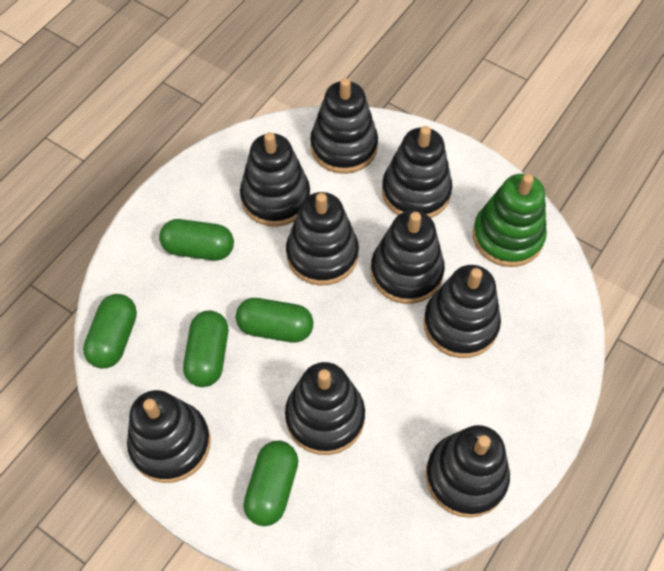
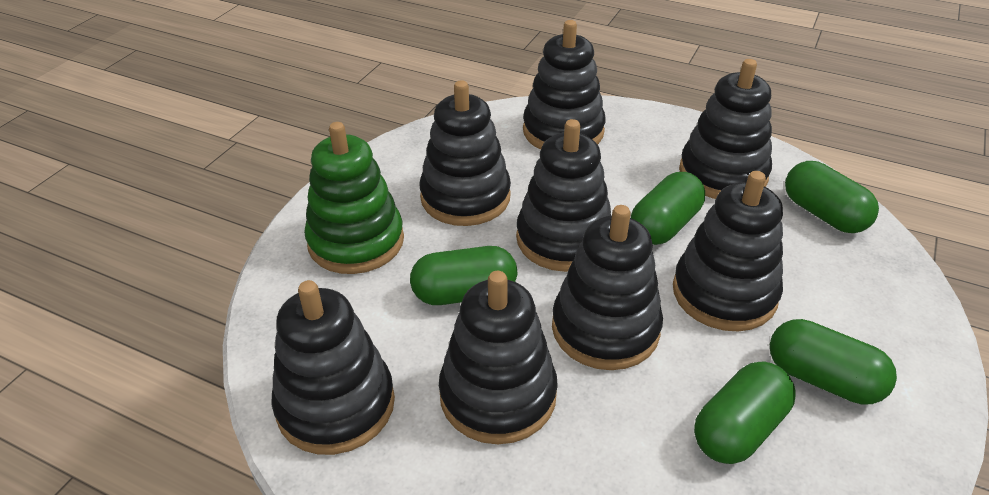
black stacking toy: [127,390,211,483] [240,132,310,227] [285,362,365,455] [286,192,359,285] [310,78,378,174] [371,210,445,304] [382,126,452,218] [423,265,501,358] [426,425,510,518] = 9 -> [272,280,395,455] [419,80,511,226] [439,271,558,444] [516,119,611,272] [523,20,606,150] [552,205,663,370] [673,171,783,331] [679,59,772,199] = 8

